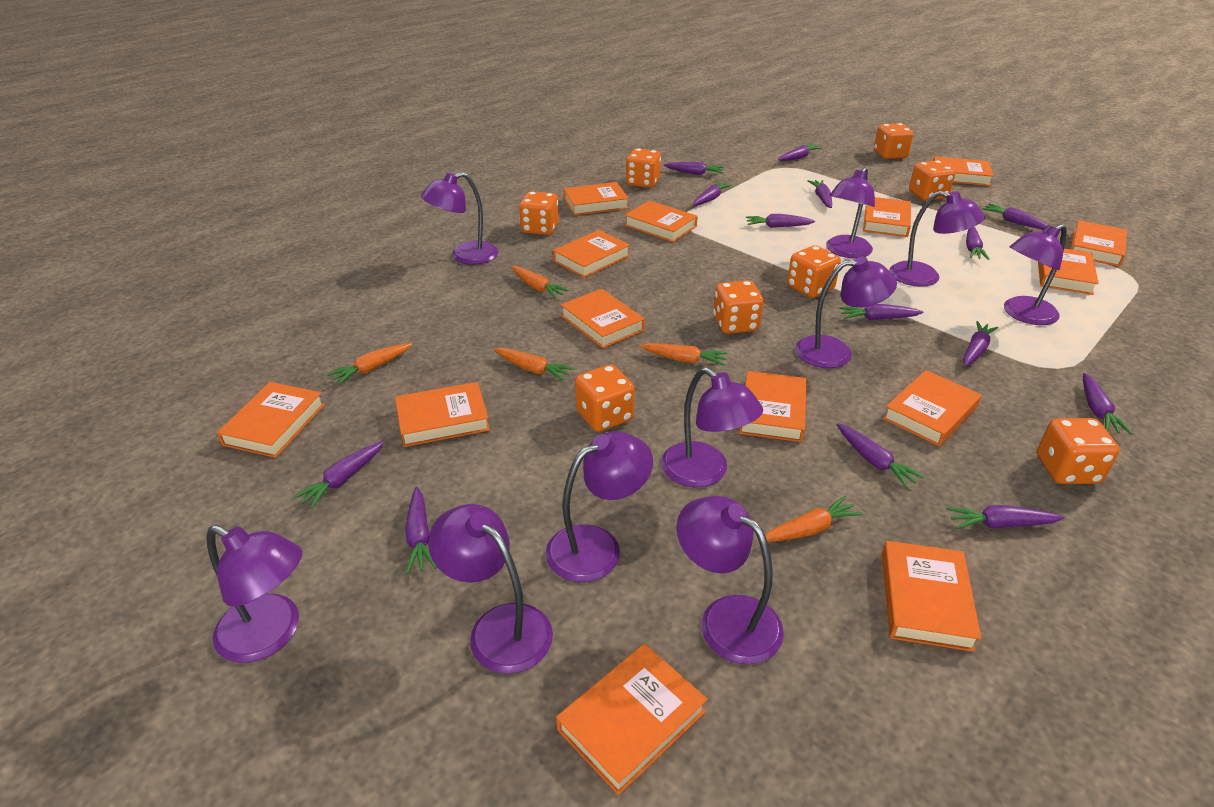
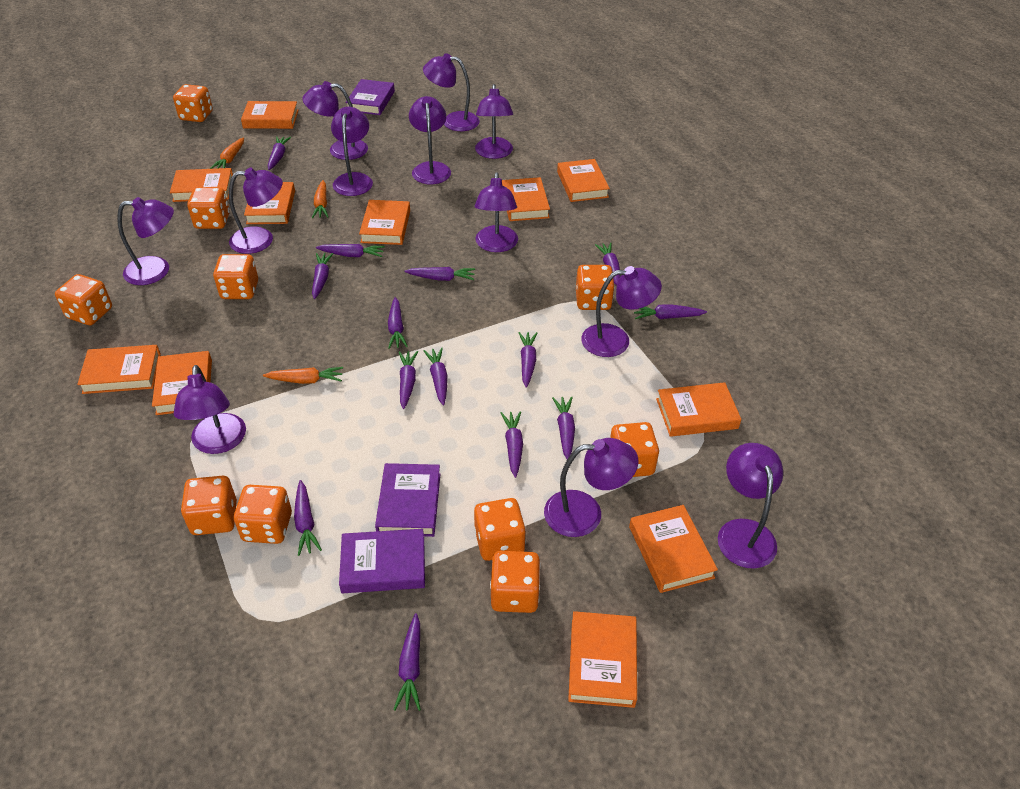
orange book: [217,382,325,458] [395,382,490,447] [553,230,630,278] [556,643,707,795] [561,289,645,348] [564,182,629,216] [625,200,698,242] [739,371,807,442] [863,197,911,237] [882,541,981,652] [883,370,982,446] [933,156,994,186] [1038,249,1099,295] [1071,220,1127,267] = 14 -> [77,345,161,394] [152,351,212,415] [170,168,233,202] [241,101,298,129] [244,182,295,224] [359,200,410,245] [502,177,550,221] [557,159,610,202] [568,611,637,708] [629,505,718,593] [656,382,741,437] = 11
orange carrot: [327,343,412,385] [494,348,574,381] [511,266,569,298] [639,343,728,366] [765,496,863,542] = 5 -> [210,138,244,169] [263,367,343,384] [312,180,328,218] = 3
orange dice: [519,191,559,235] [575,364,635,432] [626,148,661,188] [713,280,764,334] [787,245,841,298] [874,123,914,159] [909,160,956,201] [1037,418,1120,484] = 8 -> [55,274,112,325] [173,84,213,122] [181,476,237,535] [187,187,230,229] [213,254,258,299] [234,485,292,544] [474,498,526,561] [490,551,541,613] [576,265,615,310] [610,422,659,477] = 10
purple book: none = 0 -> [339,529,425,593] [346,79,395,115] [375,463,440,537] = 3
purple lamp: [206,525,302,663] [421,172,498,265] [428,504,553,674] [545,431,653,582] [661,367,763,487] [677,496,784,664] [795,257,897,368] [826,167,875,258] [889,191,985,287] [1004,224,1067,325] = 10 -> [117,197,174,285] [174,365,246,454] [229,168,283,254] [302,81,368,160] [331,107,373,196] [409,96,451,184] [423,53,480,131] [475,84,513,159] [475,172,518,252] [544,438,639,537] [581,266,662,357] [718,443,783,569] = 12

